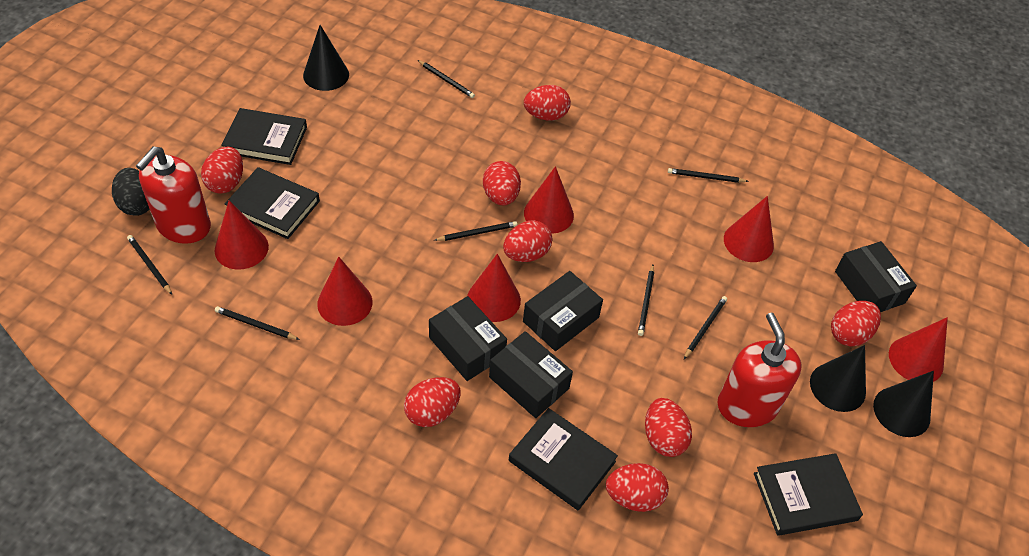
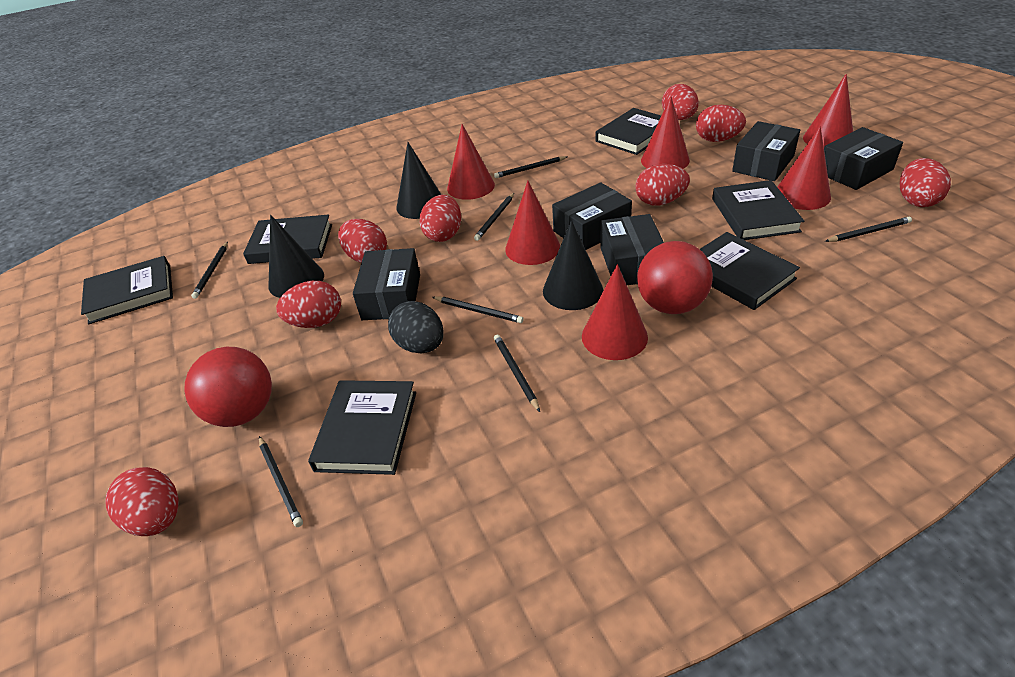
black book: [221,108,307,165] [225,167,320,239] [509,408,618,511] [754,453,863,536] = 4 -> [81,256,173,324] [243,214,332,264] [308,380,416,475] [596,108,661,155] [700,232,800,310] [712,180,804,240] = 6
black box: [429,296,507,381] [489,331,573,418] [523,271,603,351] [835,241,917,312] = 4 -> [353,248,420,320] [552,182,632,250] [600,214,664,285] [732,121,800,181] [824,127,903,190] = 5
red ball: none = 0 -> [184,347,272,427] [637,241,713,314] = 2
red soap dispenser: [136,146,211,244] [717,313,802,427] = 2 -> none = 0

